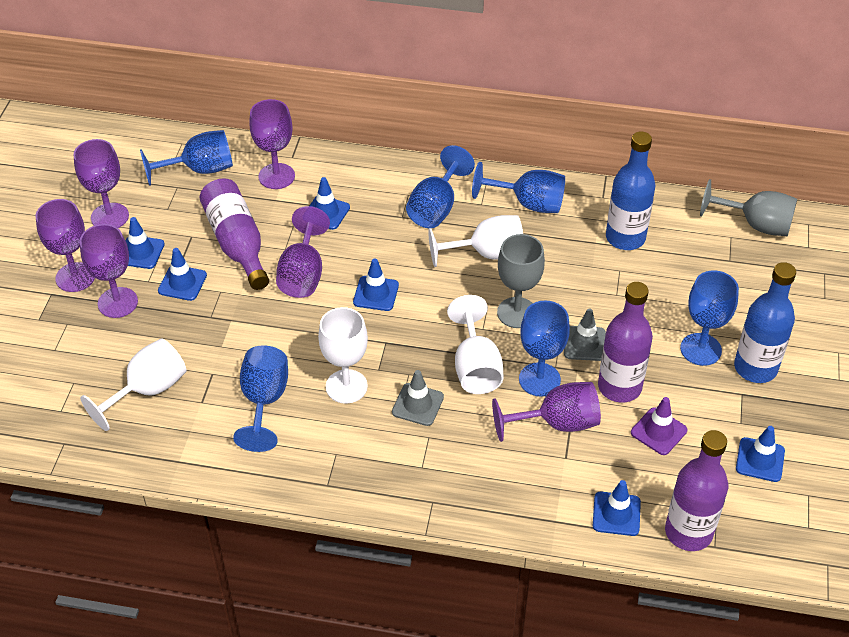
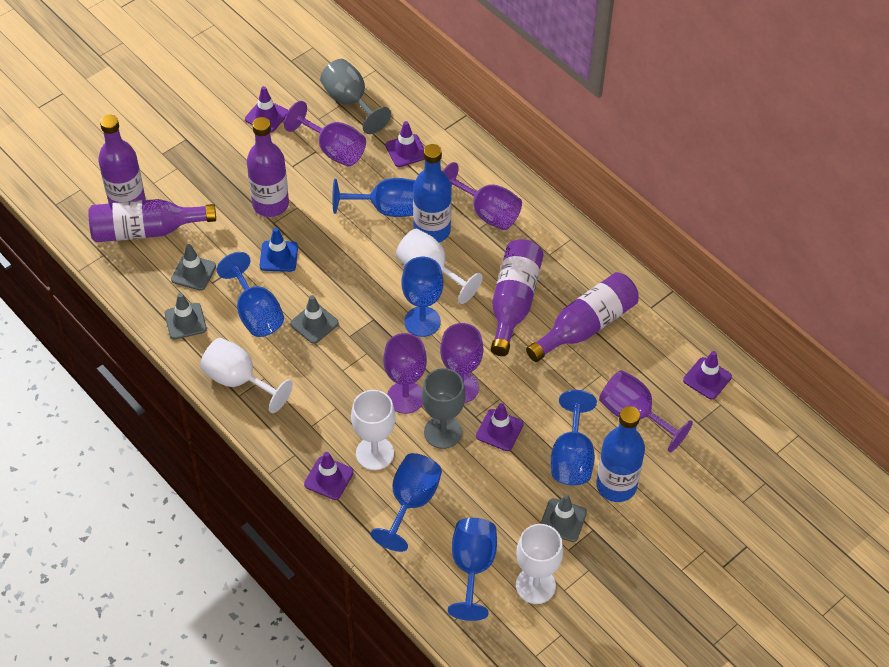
blue traffic cone: [126,217,165,269] [158,248,207,301] [309,177,350,230] [353,258,399,311] [593,480,641,536] [736,426,785,482] = 6 -> [260,228,298,272] = 1
grey traffic cone: [392,370,444,426] [564,309,606,361] = 2 -> [164,293,207,340] [171,244,216,291] [290,295,339,344] [540,494,587,542] = 4
purple bottle: [200,178,269,290] [598,282,653,403] [665,430,728,551] = 3 -> [88,199,216,242] [98,115,145,203] [247,117,289,217] [491,239,543,356] [526,272,639,362] = 5
purple goblet: [36,199,95,292] [74,139,129,228] [80,224,138,318] [249,99,295,189] [276,206,330,298] [492,382,601,442] = 6 -> [284,101,366,167] [383,333,427,414] [440,323,483,403] [443,162,522,230] [599,370,693,452] = 5
purple traffic cone: [631,397,687,455] = 1 -> [245,86,288,133] [304,452,354,500] [385,121,425,167] [476,403,524,451] [683,351,732,399] = 5

